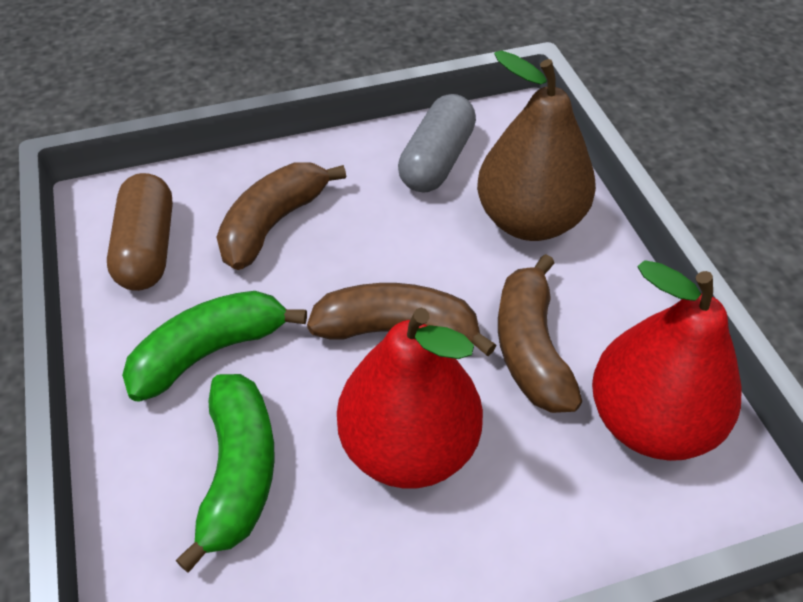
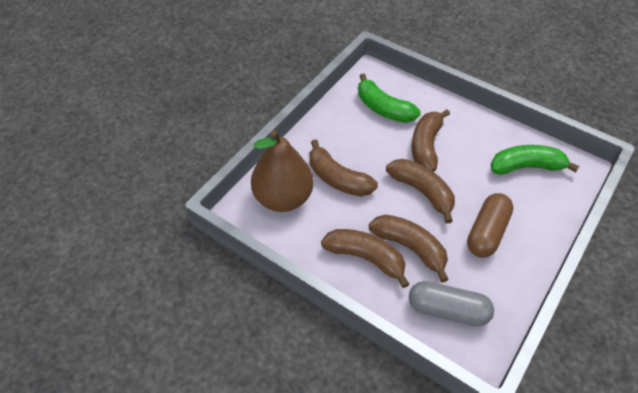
brown banana: [216,162,346,270] [307,283,497,356] [498,254,582,413] = 3 -> [310,139,378,196] [321,229,409,288] [369,214,449,282] [386,159,455,223] [411,109,450,172] = 5
red pear: [337,308,483,489] [592,260,742,461] = 2 -> none = 0

